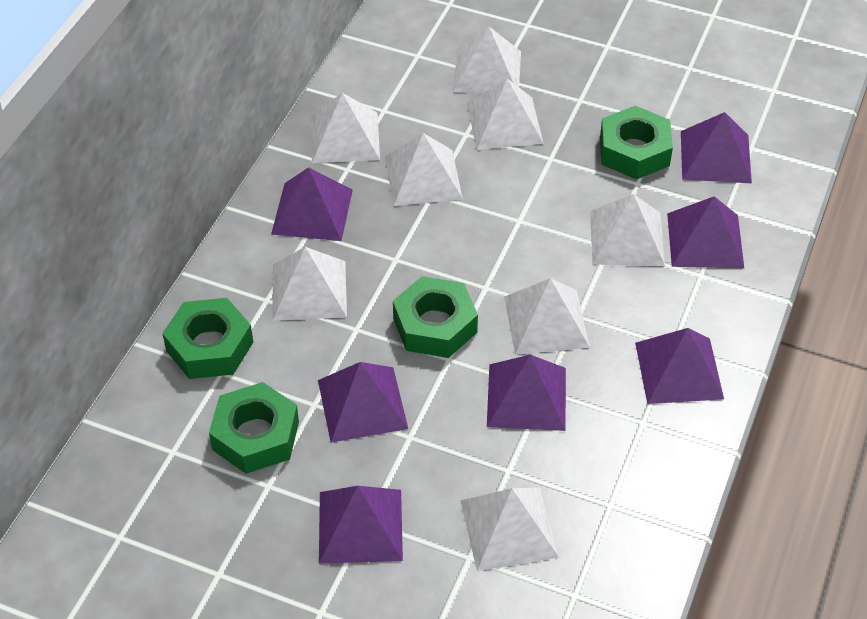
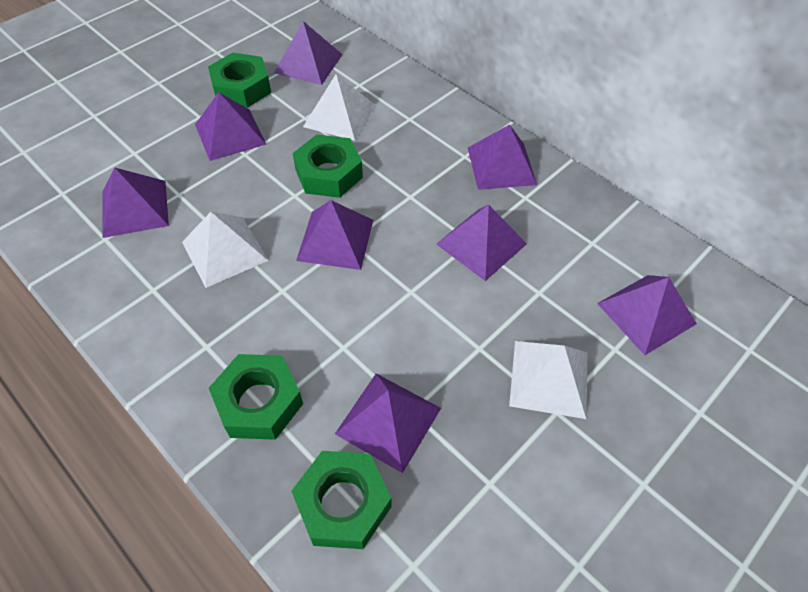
purple pyramid: [271,167,353,241] [318,362,408,443] [319,486,403,564] [487,355,566,431] [635,328,724,404] [667,196,744,269] [681,112,752,183] = 7 -> [102,167,169,238] [195,92,267,161] [274,21,343,85] [296,200,373,270] [335,374,441,473] [436,205,527,281] [468,125,537,190] [597,275,697,355] = 8
white pyramid: [272,247,347,321] [311,93,380,163] [385,133,463,206] [453,27,521,94] [460,488,559,571] [467,79,544,150] [504,278,590,355] [590,194,665,266] = 8 -> [182,212,268,288] [303,74,376,141] [509,341,587,419] = 3

